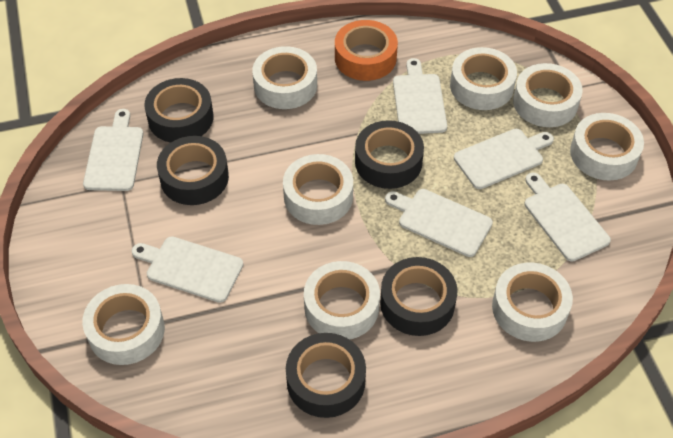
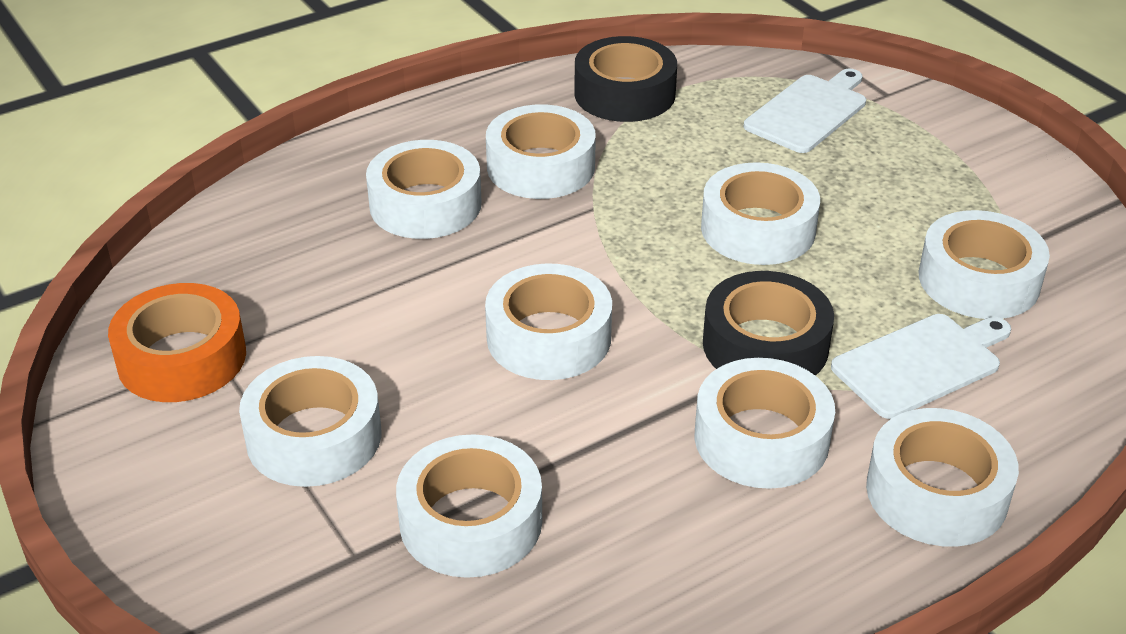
black tape: [144,78,213,143] [157,136,229,205] [286,333,366,418] [355,120,424,189] [380,257,457,336] = 5 -> [575,36,677,122] [703,271,834,375] = 2
white cutting board: [83,109,143,191] [131,236,244,303] [385,189,493,257] [393,58,447,134] [454,129,554,189] [524,173,611,262] = 6 -> [744,69,866,153] [831,314,1011,419] = 2
white tape: [82,284,165,365] [252,46,317,109] [283,154,353,225] [304,261,380,340] [450,47,517,110] [492,262,573,342] [513,63,583,127] [570,113,644,180] = 8 -> [239,356,381,487] [366,140,482,239] [396,434,542,578] [485,263,612,380] [486,104,596,199] [694,358,835,489] [701,162,820,265] [866,408,1019,547] [919,210,1050,319] = 9

